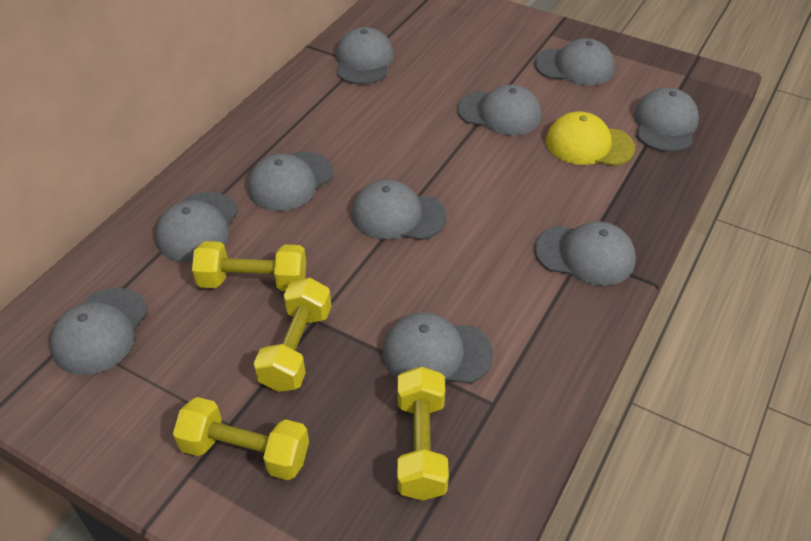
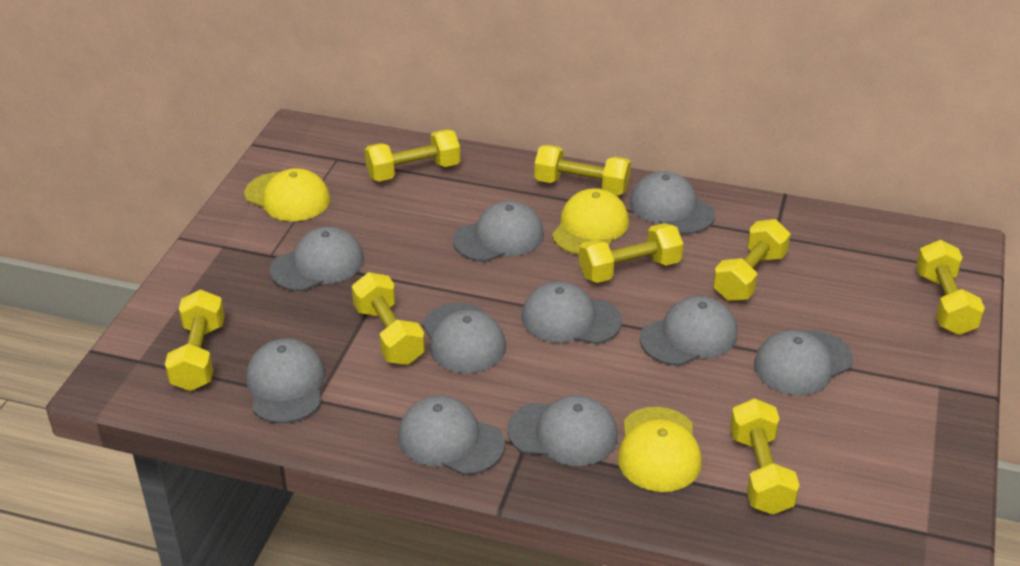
yellow cap: [546,111,635,166] = 1 -> [244,168,330,221] [552,188,629,255] [618,407,702,492] = 3
yellow dumbbell: [173,397,309,480] [192,241,306,291] [254,278,332,392] [397,366,449,501] = 4 -> [165,290,225,391] [352,272,425,365] [365,129,460,182] [534,145,631,195] [579,223,683,283] [713,219,791,301] [730,398,800,515] [916,240,985,335] = 8

